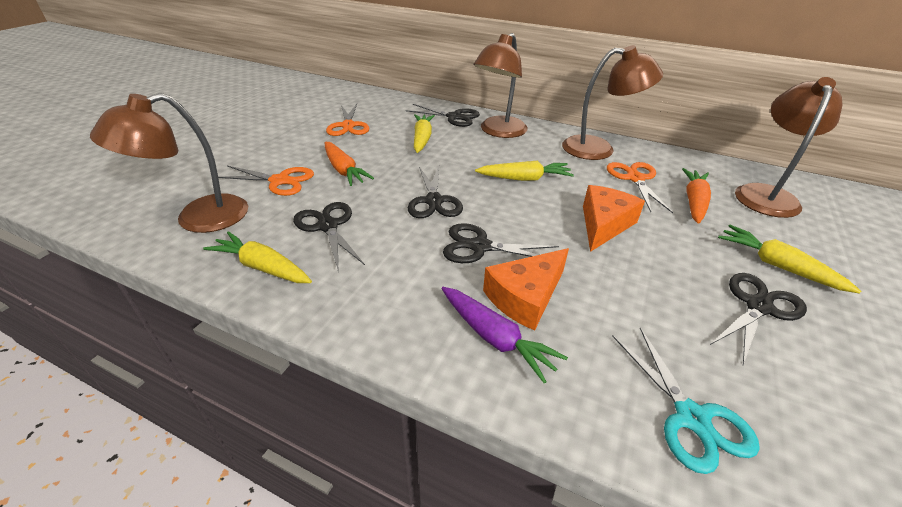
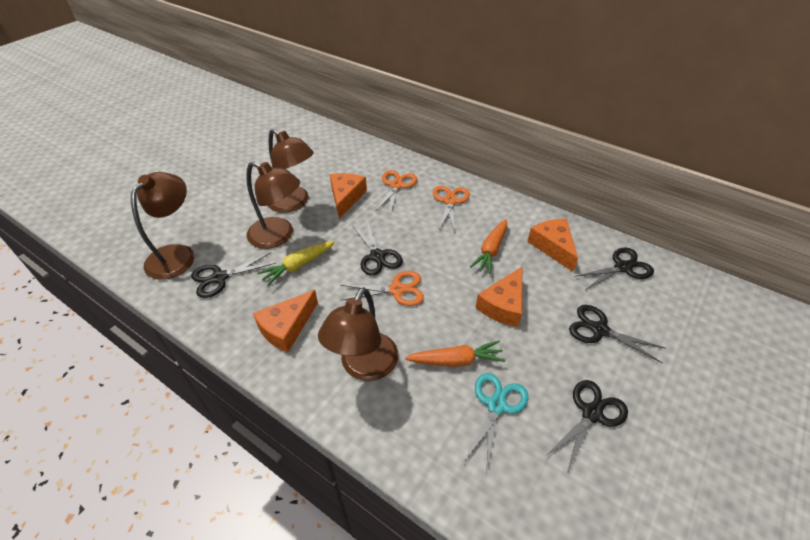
orange cheese: [483,248,569,331] [583,185,645,252] = 2 -> [253,290,318,352] [330,173,367,219] [475,267,522,327] [527,219,578,272] = 4
purple carrot: [442,287,568,383] = 1 -> none = 0
yellow carrot: [203,231,312,283] [414,114,435,153] [475,161,574,181] [718,225,861,294] = 4 -> [257,241,335,286] = 1

